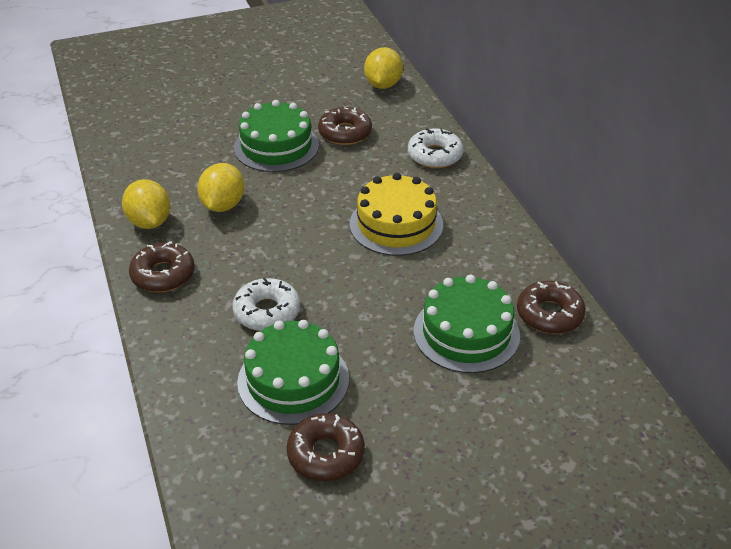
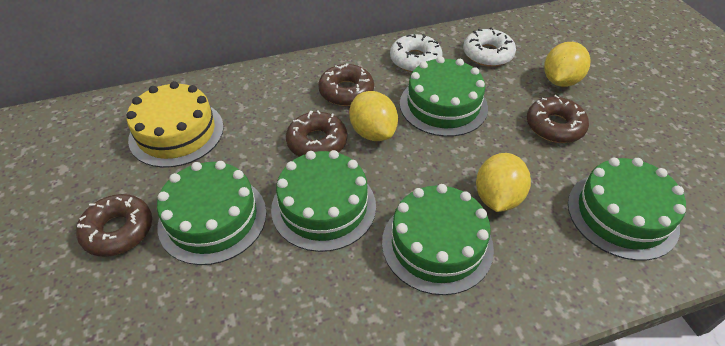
green cake: [234,100,319,172] [237,320,349,425] [414,275,520,373] = 3 -> [157,161,267,265] [271,150,376,252] [382,184,494,295] [400,56,488,137] [568,158,686,261] = 5

